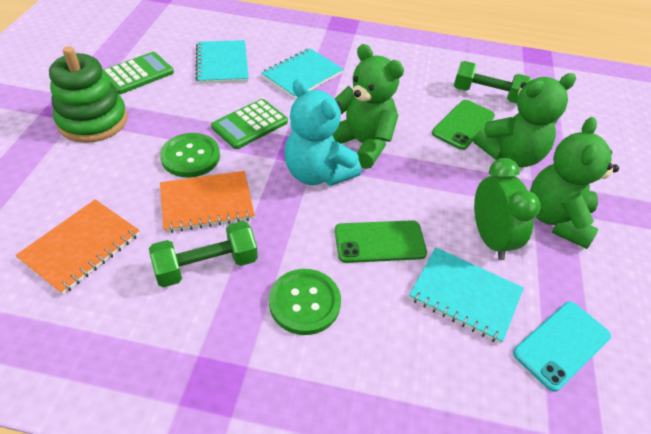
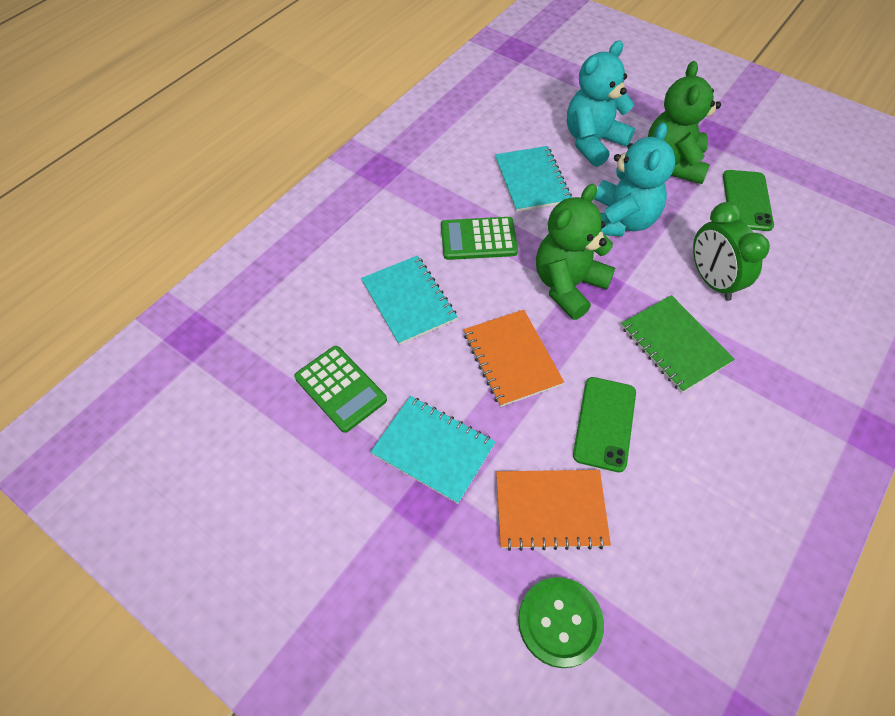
green button: [160,133,220,177] [269,269,341,335] = 2 -> [518,577,604,668] = 1
green dumbbell: [149,221,258,287] [454,61,532,104] = 2 -> none = 0
green notebook: none = 0 -> [621,295,735,393] = 1
green stacking toy: [49,46,128,143] = 1 -> none = 0
green teddy bear: [333,44,404,169] [473,73,576,167] [530,117,619,249] = 3 -> [536,184,615,320] [648,61,721,184] = 2
turquoise phone: [513,302,611,392] = 1 -> none = 0
turquoise teddy bear: [284,79,361,186] = 1 -> [567,40,635,167] [594,123,675,236] = 2

